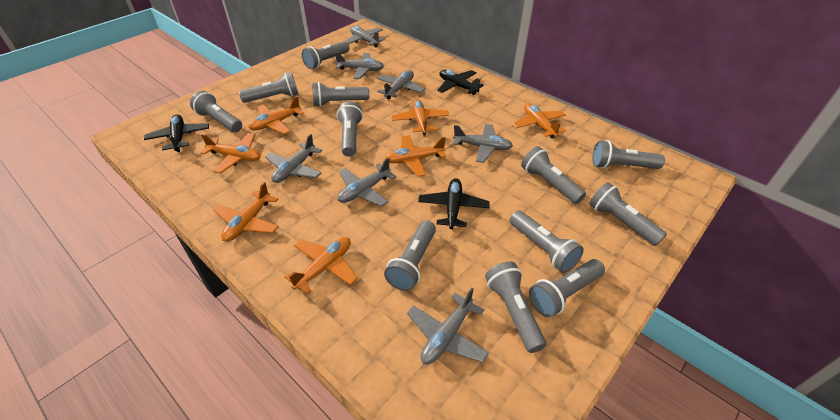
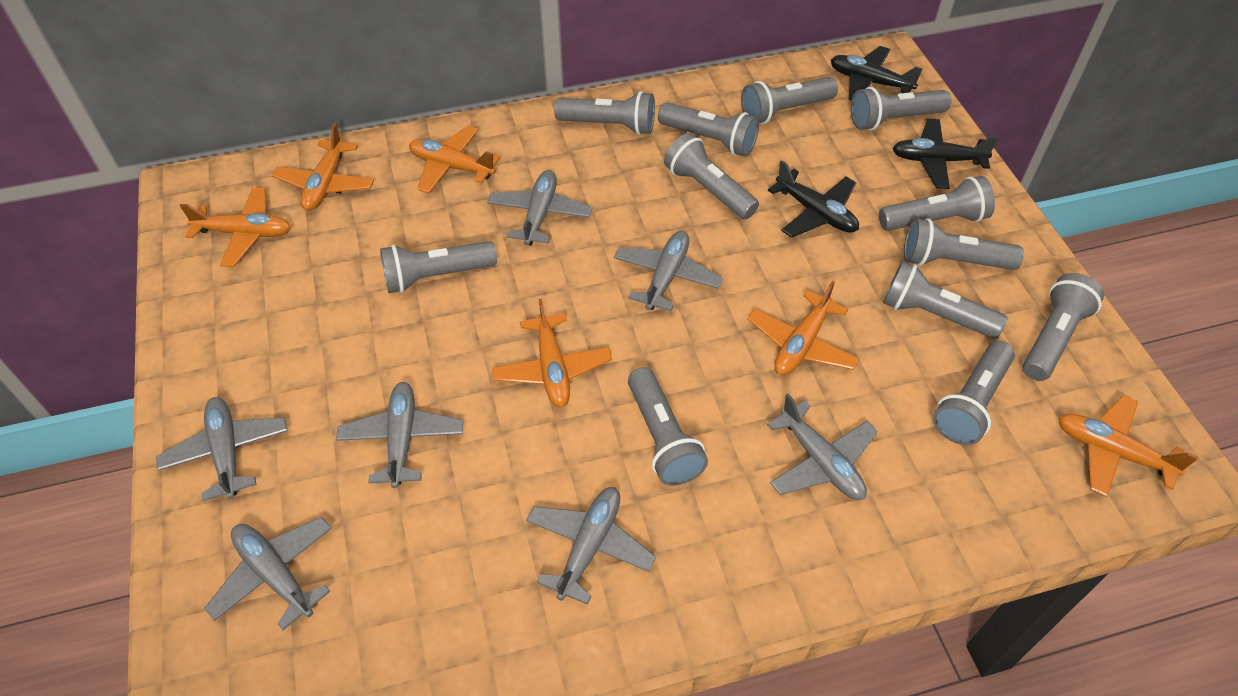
orange plane: [201,133,261,174] [213,182,279,242] [248,96,304,134] [284,237,358,294] [385,135,446,177] [391,99,449,135] [512,103,566,139] = 7 -> [180,187,291,267] [272,123,374,211] [409,125,501,193] [492,299,612,407] [747,281,859,375] [1058,395,1198,497] = 6

